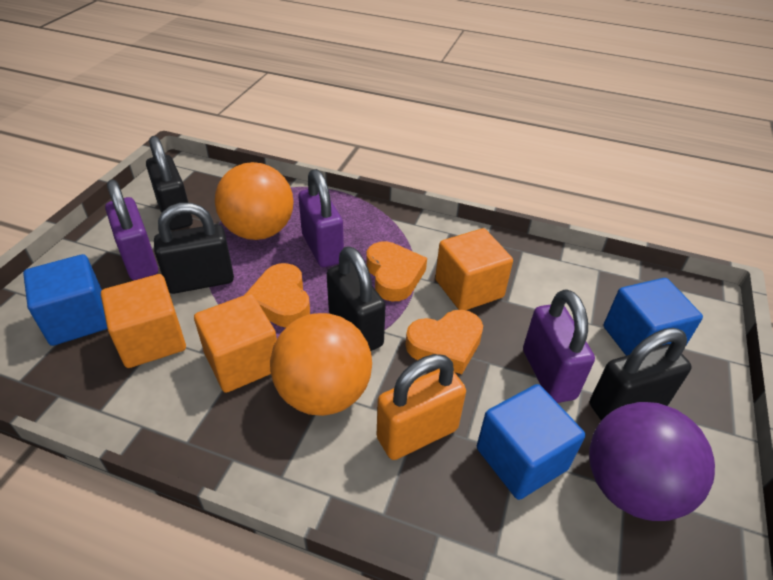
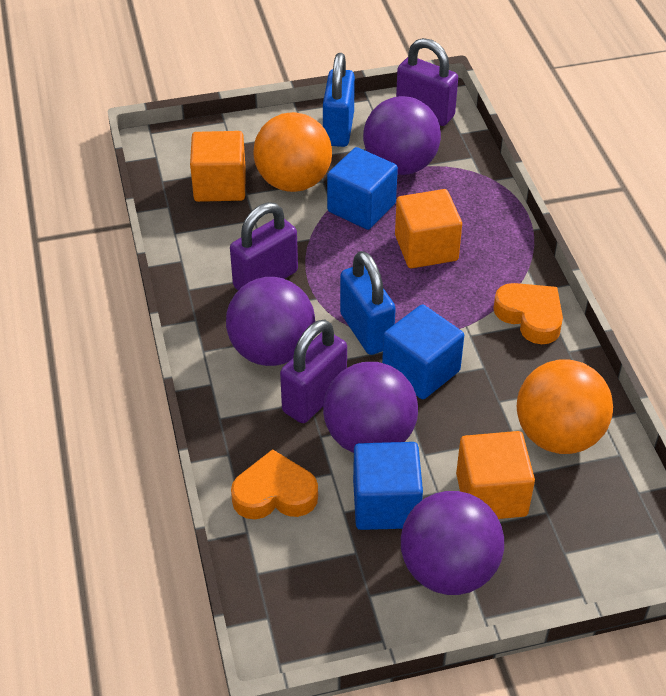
black padlock: [146,136,193,230] [154,203,234,294] [327,246,386,351] [590,328,692,421] = 4 -> none = 0
blue padlock: none = 0 -> [323,53,355,147] [340,251,396,355] = 2
orange heart: [245,263,310,328] [367,241,427,301] [405,310,483,374] = 3 -> [231,449,318,519] [493,283,563,344] = 2
orange padlock: [377,354,466,460] = 1 -> none = 0
purple ball: [589,402,715,521] = 1 -> [226,277,315,366] [323,362,418,453] [363,96,441,175] [401,491,504,595] = 4

